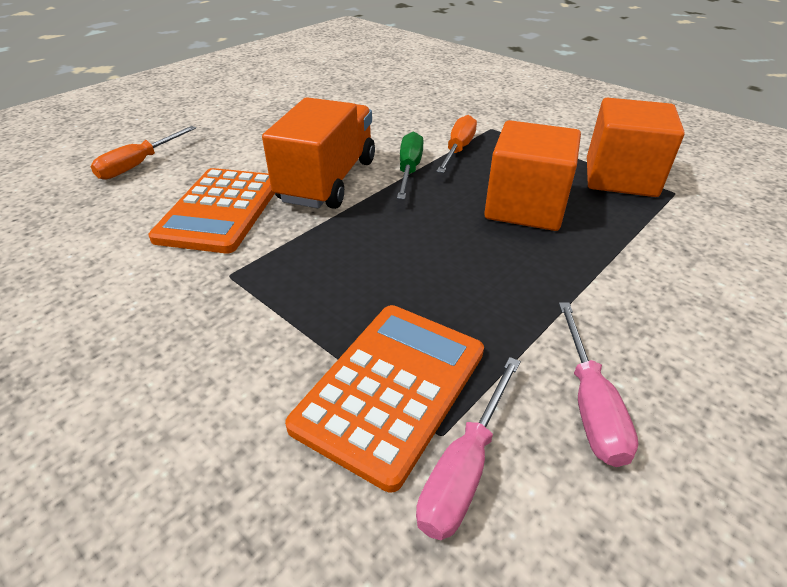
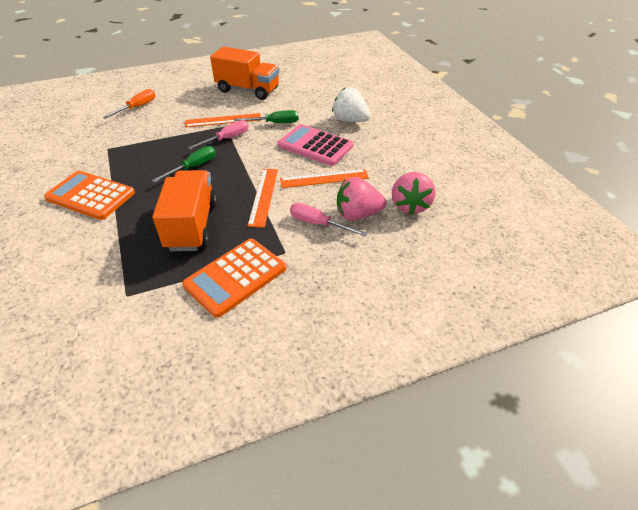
green screwdriver: [397,131,424,199] = 1 -> [152,146,216,183] [234,110,299,123] = 2
orange cube: [484,120,581,231] [587,98,685,197] = 2 -> none = 0
orange ruler: none = 0 -> [185,113,261,127] [248,169,278,227] [280,169,369,188] = 3
orange screwdriver: [91,126,196,180] [436,115,477,173] = 2 -> [103,89,155,119] = 1
orange truck: [262,97,375,209] = 1 -> [152,170,217,251] [210,47,279,100] = 2
pink calculator: none = 0 -> [278,124,354,166] = 1
pink strawberry: none = 0 -> [337,177,387,221] [392,172,435,215] = 2
white strawberry: none = 0 -> [332,87,371,122] = 1

